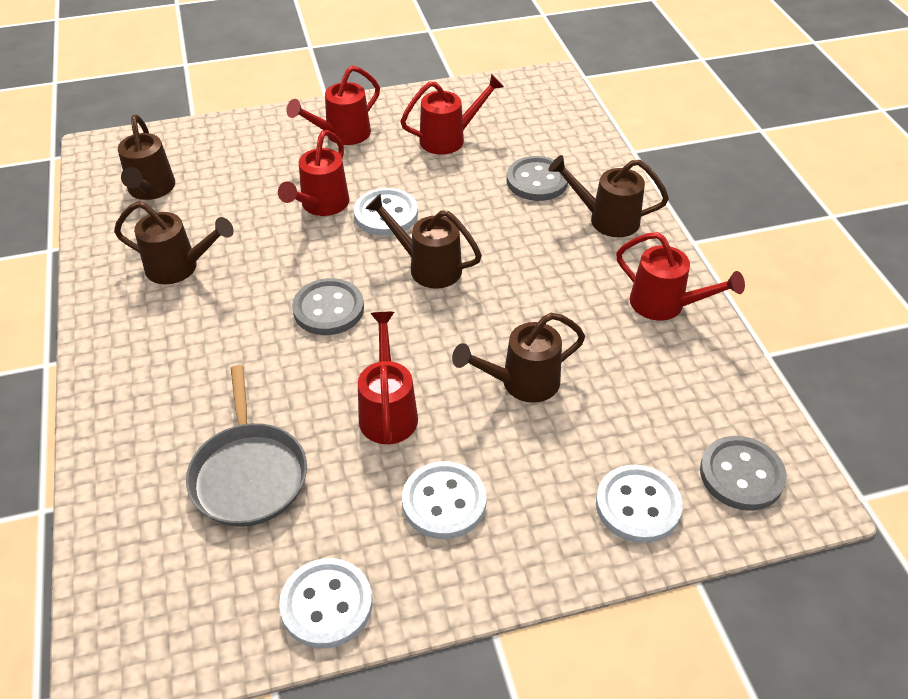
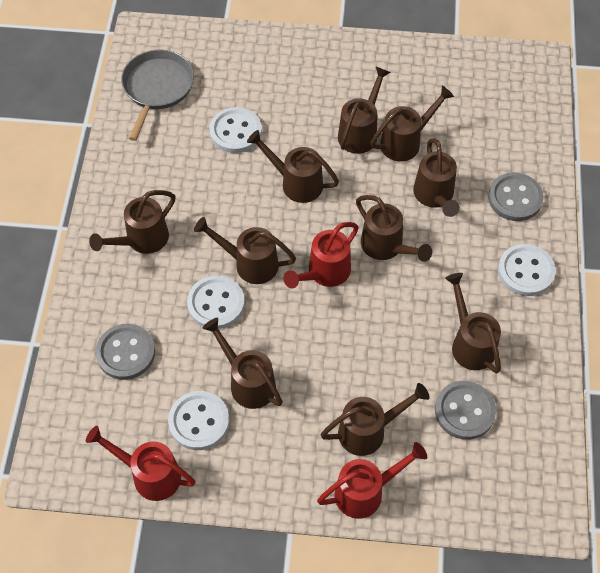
brown watering can: [114,201,234,284] [118,114,175,200] [365,194,482,289] [452,313,585,403] [549,155,669,237] = 5 -> [89,190,175,254] [194,217,296,284] [203,318,283,409] [247,130,339,203] [321,383,430,456] [338,67,391,154] [356,195,432,262] [370,86,454,162] [413,138,460,217] [445,273,501,374] = 10
red watering can: [278,130,350,216] [287,66,380,145] [358,312,418,444] [400,74,504,155] [616,232,745,321] = 5 -> [86,426,195,501] [283,222,359,288] [317,442,427,519] = 3

